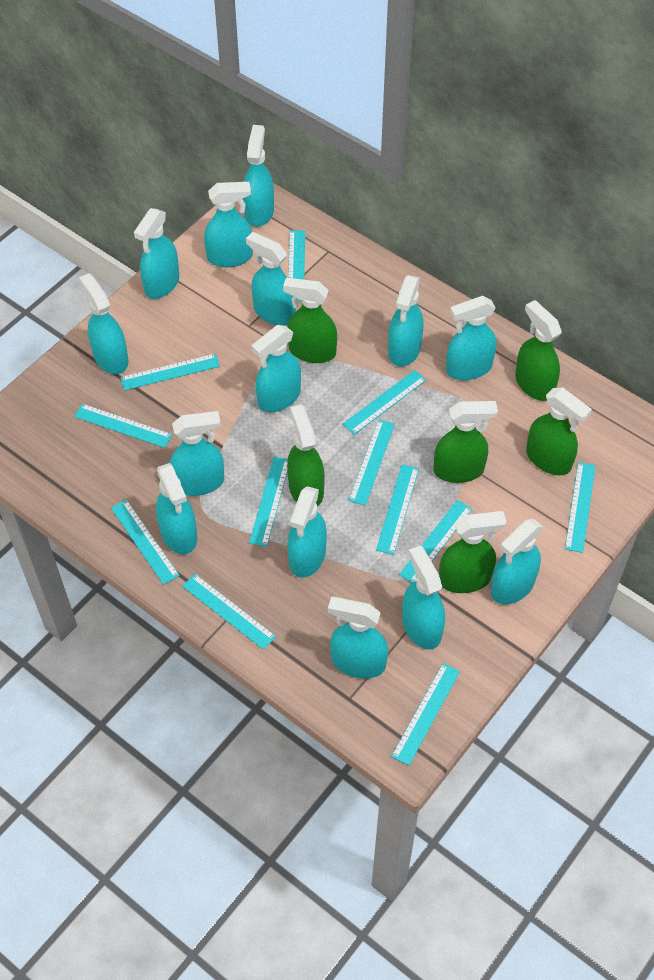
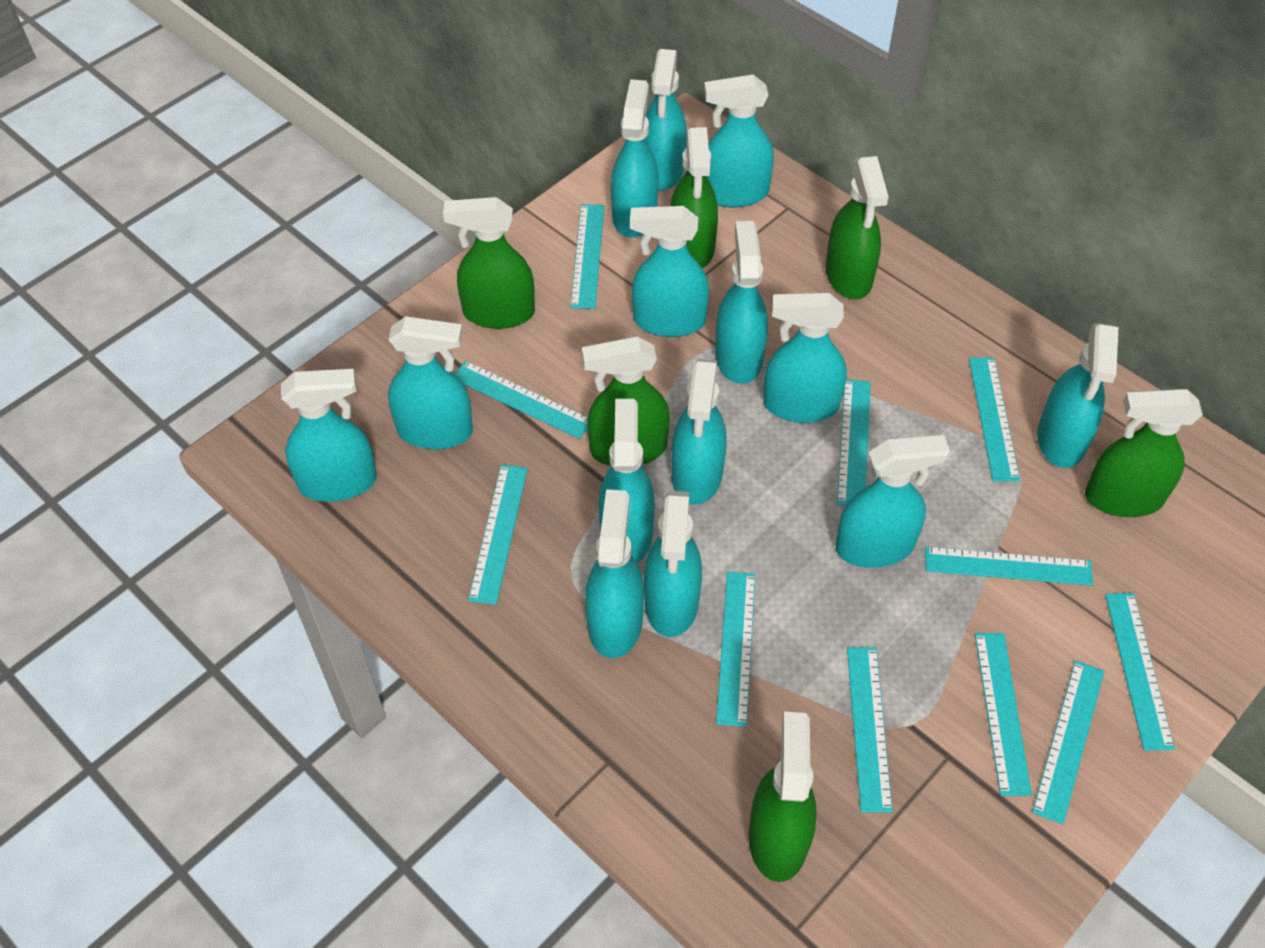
turquoise ruler: [74,404,172,448] [111,499,180,585] [120,354,220,391] [182,574,276,650] [249,457,288,547] [288,230,305,301] [343,370,426,435] [349,420,395,506] [376,464,419,555] [391,663,460,766] [399,500,472,583] [565,462,596,553] = 12 -> [454,361,588,439] [468,465,528,605] [570,204,604,309] [716,572,756,727] [837,379,871,505] [847,647,893,813] [925,547,1093,586] [969,358,1020,482] [975,633,1032,796] [1032,660,1105,825] [1105,593,1175,751] = 11

